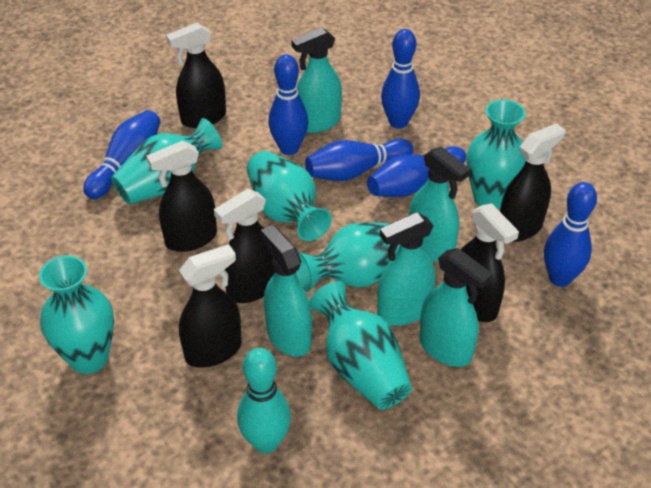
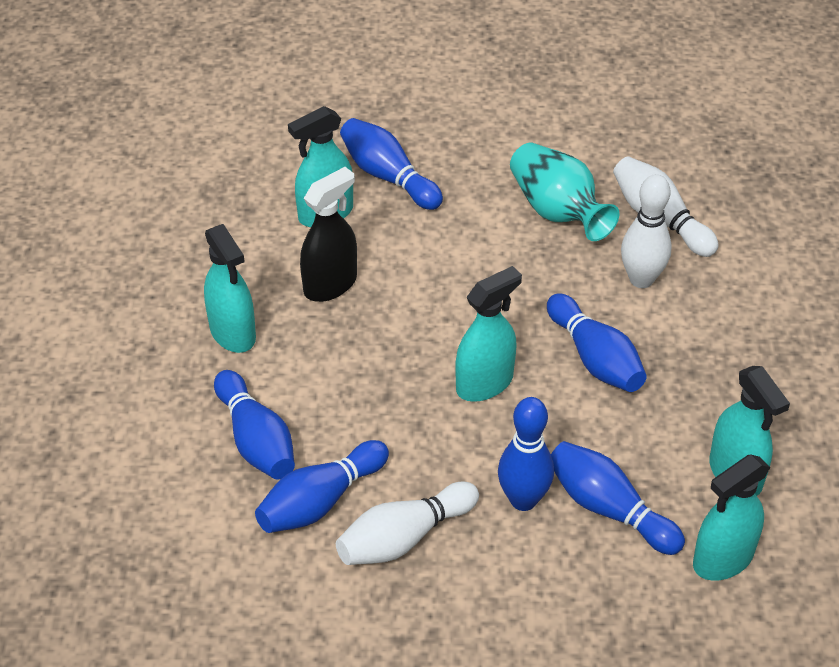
black spray bottle: [146,140,217,252] [166,23,226,128] [179,244,242,368] [214,189,275,303] [461,203,519,322] [500,123,565,242] = 6 -> [300,167,357,302] = 1
turquoise bowling pin: [237,348,291,453] = 1 -> none = 0
turquoise vase: [39,255,114,374] [111,118,222,204] [247,151,332,241] [295,223,400,292] [309,281,412,410] [467,99,526,209] = 6 -> [510,143,619,241] = 1
white bowling pin: none = 0 -> [336,481,479,565] [613,157,719,257] [621,174,672,288] = 3

